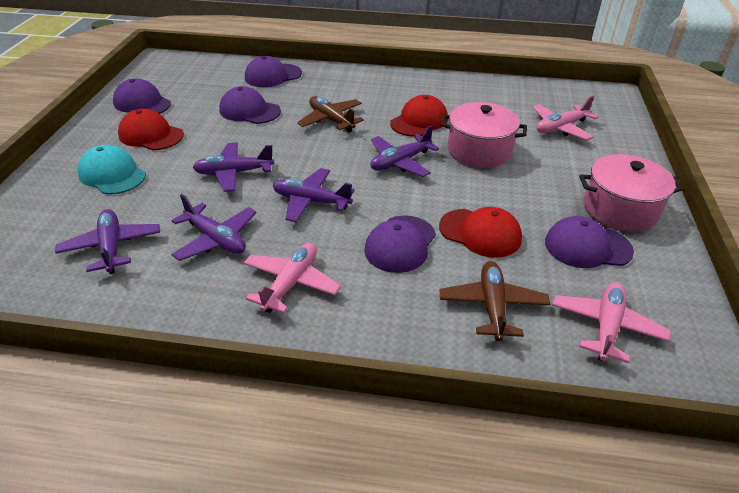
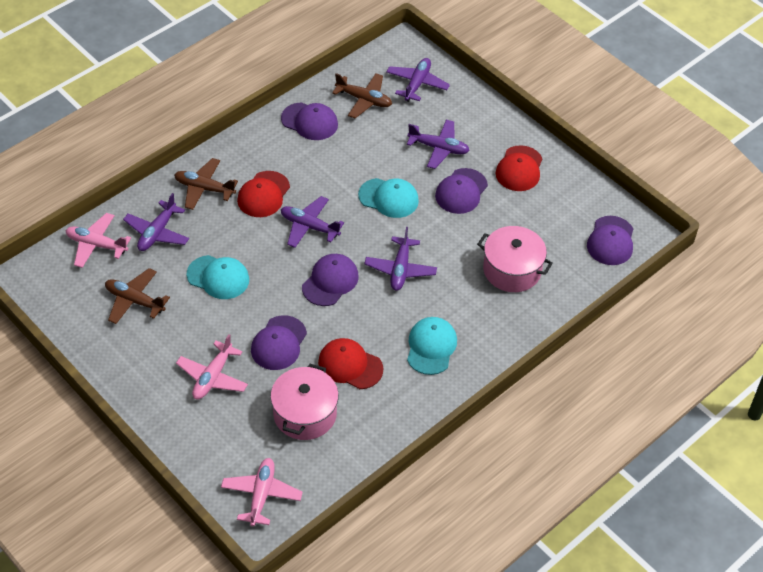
brown plane: [297,96,364,133] [440,261,550,341] = 2 -> [105,268,170,324] [174,158,238,210] [332,73,392,118] = 3
turquoise cap: [77,145,146,195] = 1 -> [187,255,249,299] [358,178,419,218] [407,317,457,375] = 3

